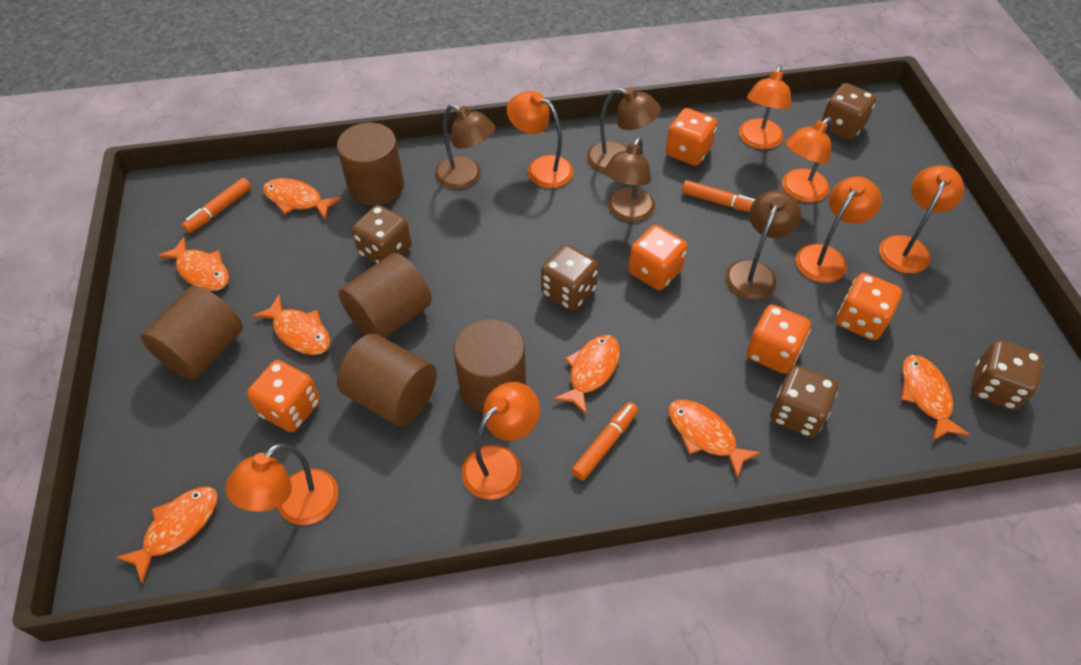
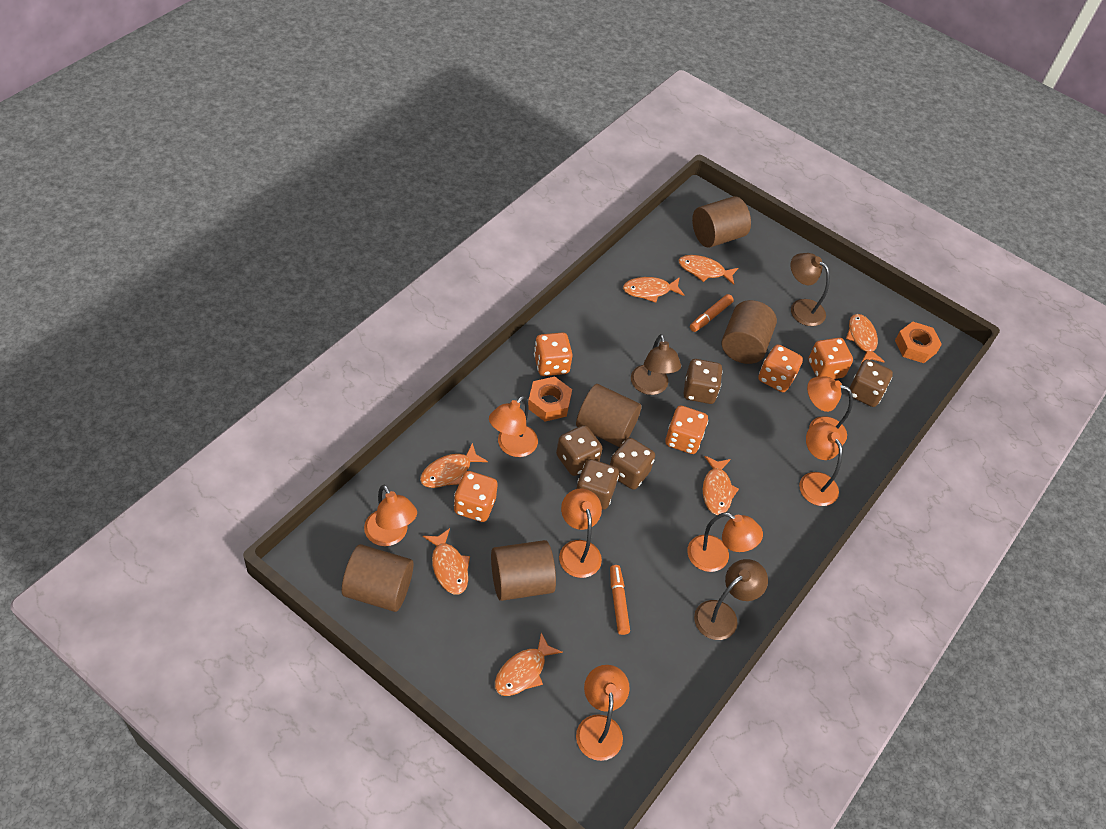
brown lamp: [435,104,495,189] [587,87,661,172] [604,137,655,222] [725,190,801,300] = 4 -> [631,334,681,395] [694,559,768,640] [790,253,830,326] = 3
orange marker: [182,178,251,233] [571,402,638,480] [682,180,755,212] = 3 -> [610,565,630,635] [690,294,734,332] = 2
orange nut: none = 0 -> [528,377,572,421] [895,322,942,363] = 2

